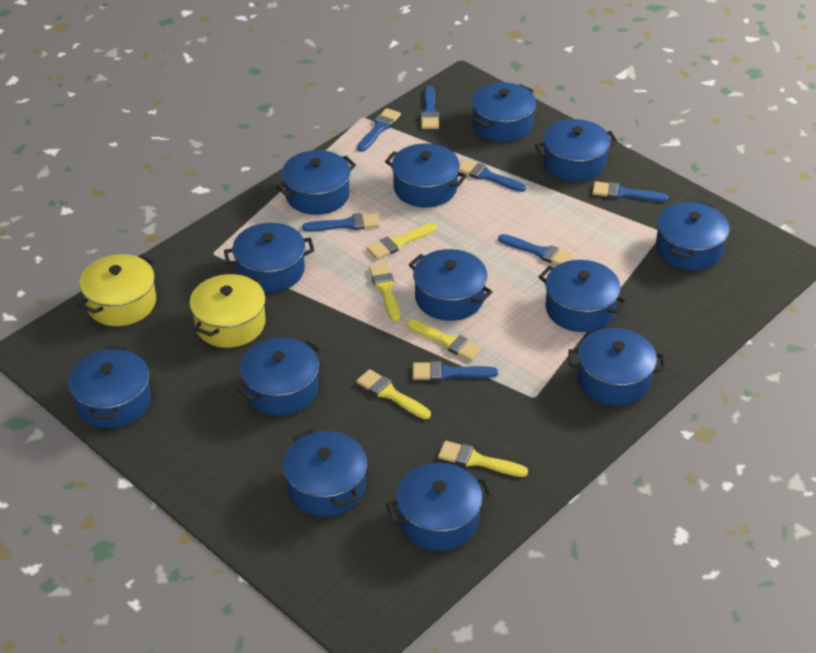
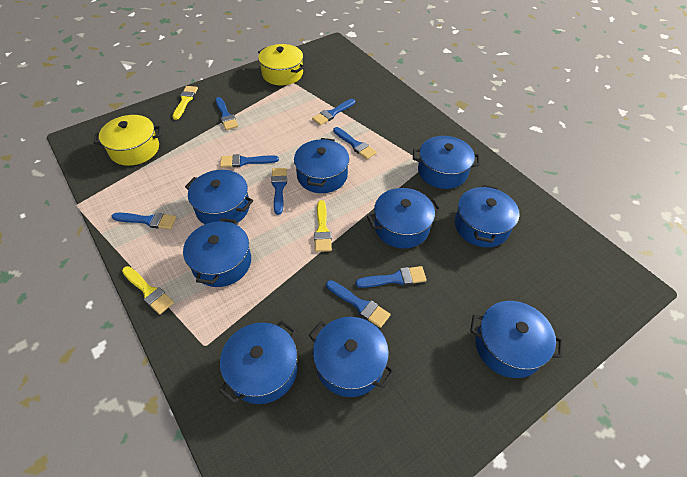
blue brush: [302,213,380,231] [357,108,401,152] [413,361,498,381] [421,86,439,129] [459,159,526,192] [498,234,574,265] [592,181,668,202] = 7 -> [112,213,176,229] [215,97,239,130] [220,154,279,168] [271,168,287,215] [312,99,355,125] [326,280,391,328] [333,127,377,159] [356,266,427,288] = 8
blue pot: [68,347,151,428] [224,223,314,292] [237,337,322,416] [276,150,356,215] [283,429,367,517] [385,143,467,208] [386,463,492,551] [409,249,492,321] [471,82,536,142] [535,119,618,182] [539,260,627,332] [569,328,666,405] [656,201,729,270] = 13 -> [183,218,251,287] [185,170,253,224] [219,320,297,404] [294,138,349,193] [309,317,395,397] [367,188,441,248] [413,136,480,189] [455,185,520,247] [470,301,563,378] = 9
yellow brush: [356,369,431,419] [367,223,437,259] [369,263,400,321] [407,319,482,361] [438,441,528,477] = 5 -> [122,266,174,314] [172,86,198,120] [314,200,332,252] = 3

